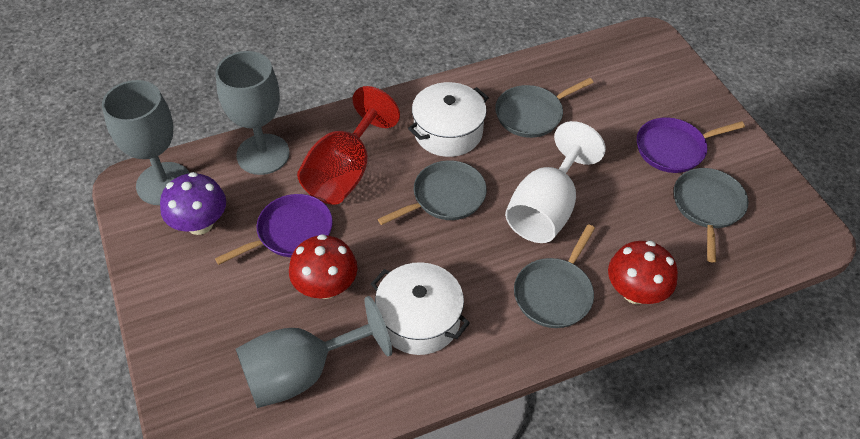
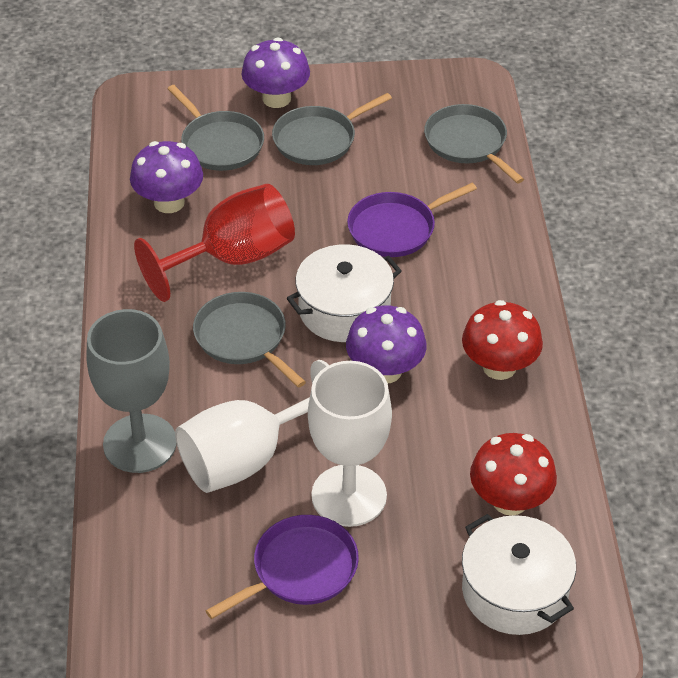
grey goblet: [102,80,190,205] [216,51,290,175] [236,296,392,408] = 3 -> [86,309,177,473] = 1
purple mushroom: [160,172,226,235] = 1 -> [130,141,203,213] [242,38,310,108] [346,306,427,383] = 3
white goblet: [505,121,606,243] = 1 -> [175,360,329,493] [308,361,392,527] = 2

